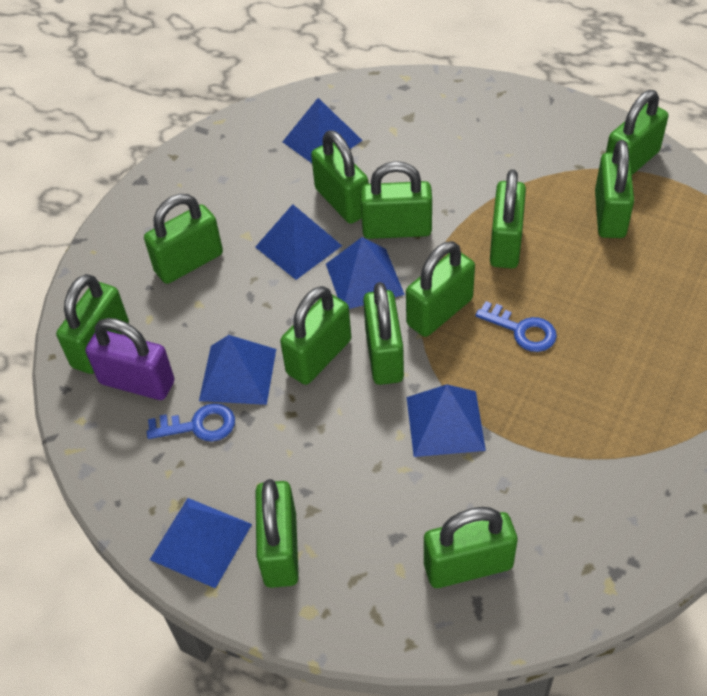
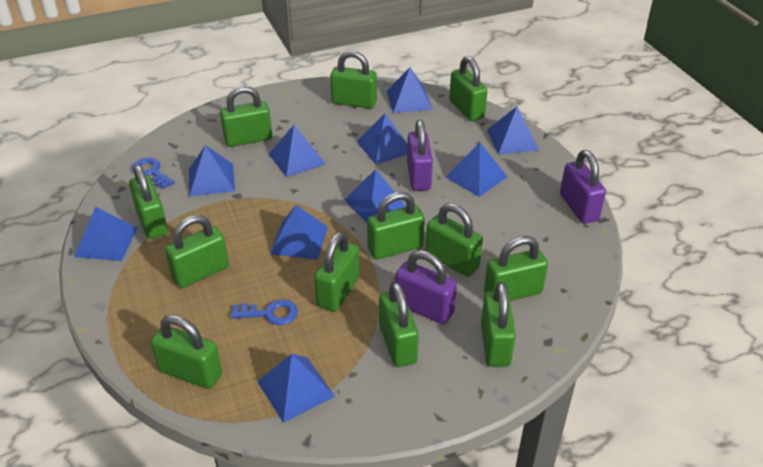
blue pyramid: [150,498,252,589] [199,335,276,405] [255,204,342,280] [283,98,363,163] [326,237,405,309] [407,384,486,457] = 6 -> [74,207,138,261] [189,145,235,197] [257,354,335,423] [269,125,325,177] [270,205,328,260] [345,169,406,223] [357,113,407,165] [386,67,433,113] [445,142,507,197] [487,106,539,155] = 10
purple padlock: [85,318,175,400] = 1 -> [395,250,457,324] [407,120,433,191] [560,150,606,224] = 3

